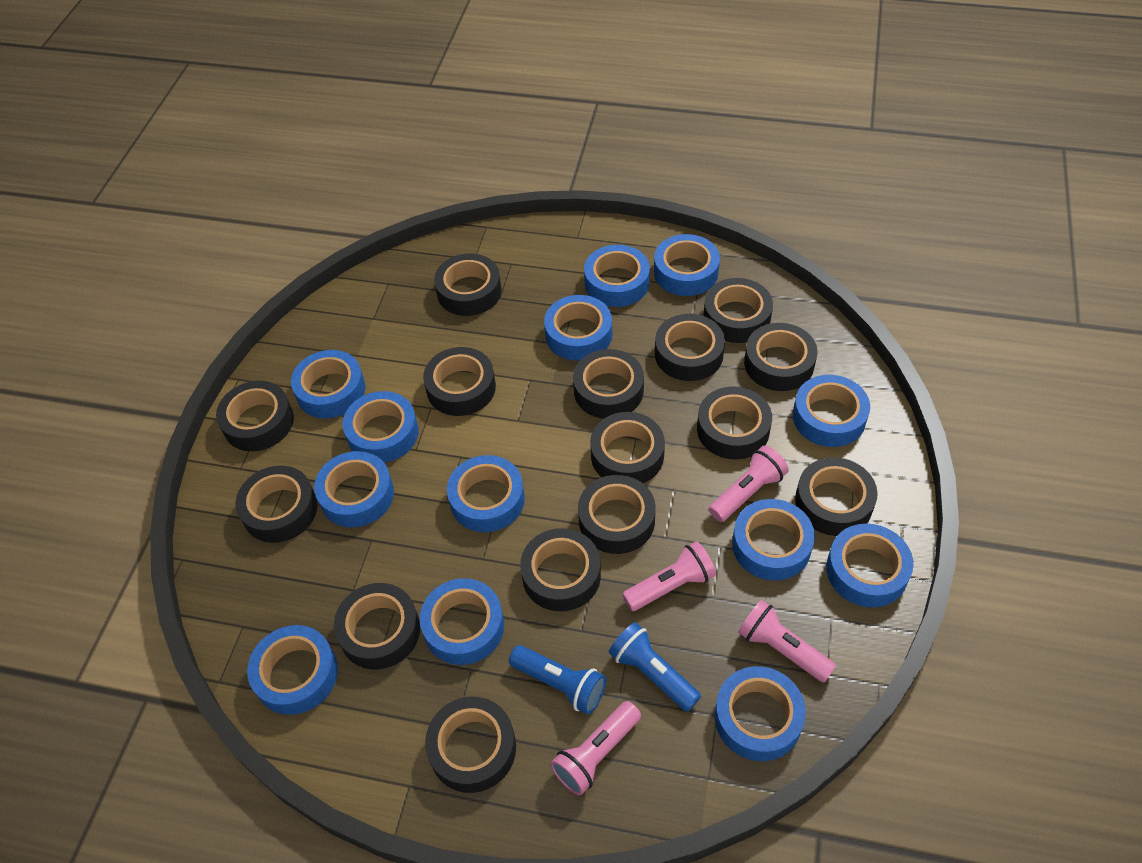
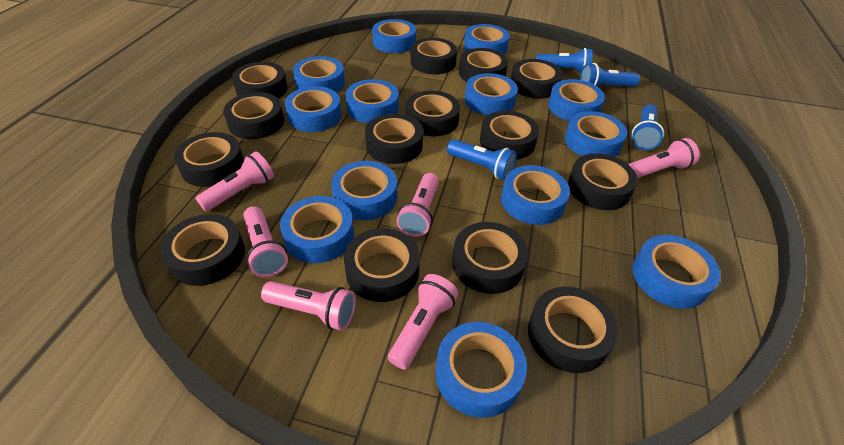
black tape: [216,381,294,451] [235,466,318,543] [334,583,420,669] [423,347,496,416] [425,697,516,793] [434,254,502,316] [520,528,601,611] [573,349,644,419] [578,475,656,554] [590,412,665,483] [655,314,725,381] [697,386,772,459] [703,278,773,343] [744,323,818,391] [795,457,878,536] = 15 -> [160,214,245,286] [174,132,244,187] [223,92,284,139] [232,62,288,99] [344,228,420,302] [365,114,423,164] [406,91,460,137] [411,38,457,74] [452,222,529,294] [459,48,508,82] [480,111,539,160] [511,59,562,99] [528,287,618,373] [568,153,638,210] = 14
blue flashlight: [509,645,606,714] [609,622,701,712] = 2 -> [447,139,517,180] [536,48,593,73] [580,63,640,87] [631,105,664,150] = 4
pink flashlight: [550,701,641,796] [622,541,716,611] [709,445,789,522] [738,600,836,683] = 4 -> [195,151,274,211] [243,206,288,277] [261,281,356,331] [388,274,459,370] [396,173,439,237] [628,138,699,178] = 6

